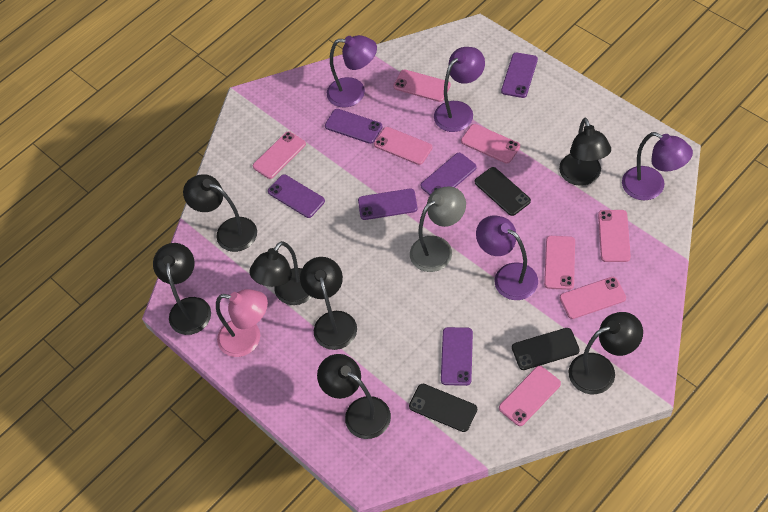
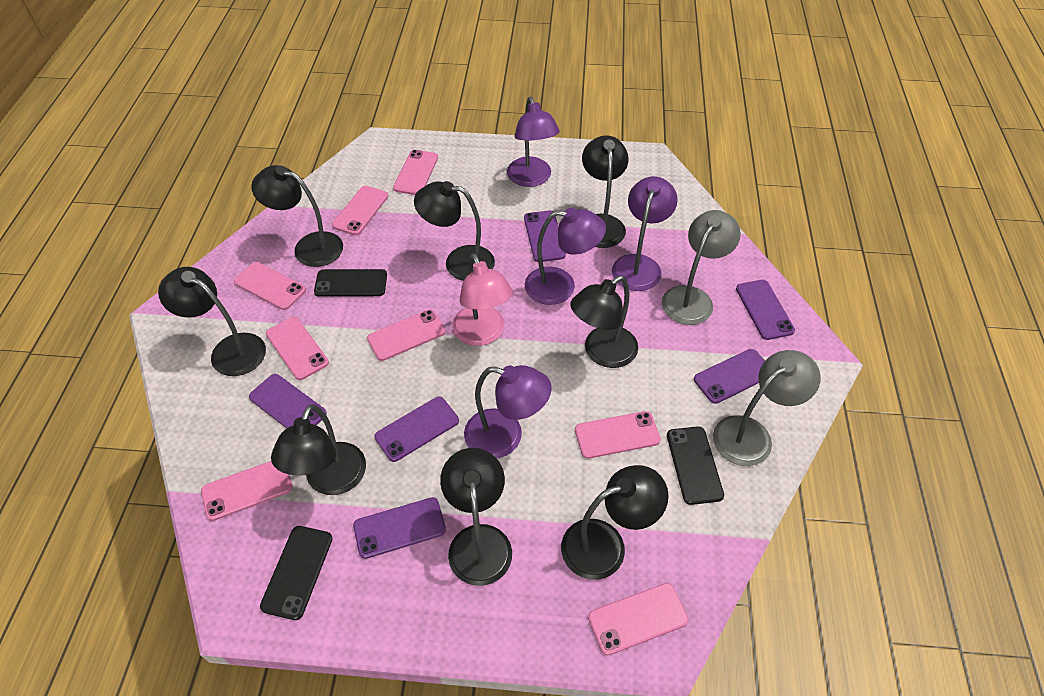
black lamp: [153,243,211,335] [183,174,257,252] [249,241,311,305] [300,257,357,350] [317,354,391,439] [559,118,611,186] [569,312,643,394] = 7 -> [158,267,266,376] [251,165,343,267] [271,405,366,495] [414,181,495,281] [440,448,512,586] [561,465,669,580] [570,275,638,368] [582,135,629,248] = 8
grey lamp: [410,186,466,272] = 1 -> [662,210,741,325] [713,350,821,466] = 2

